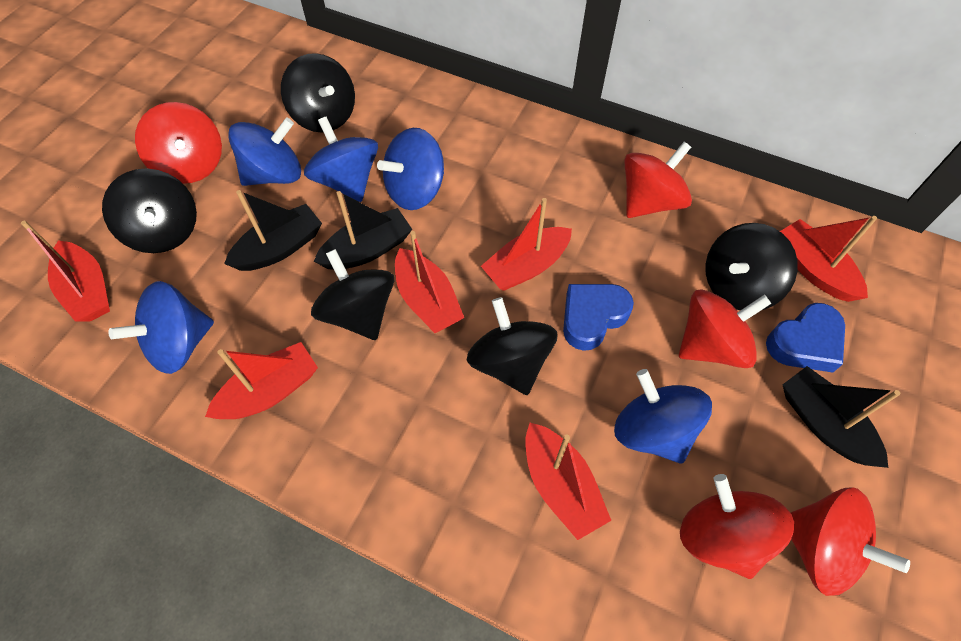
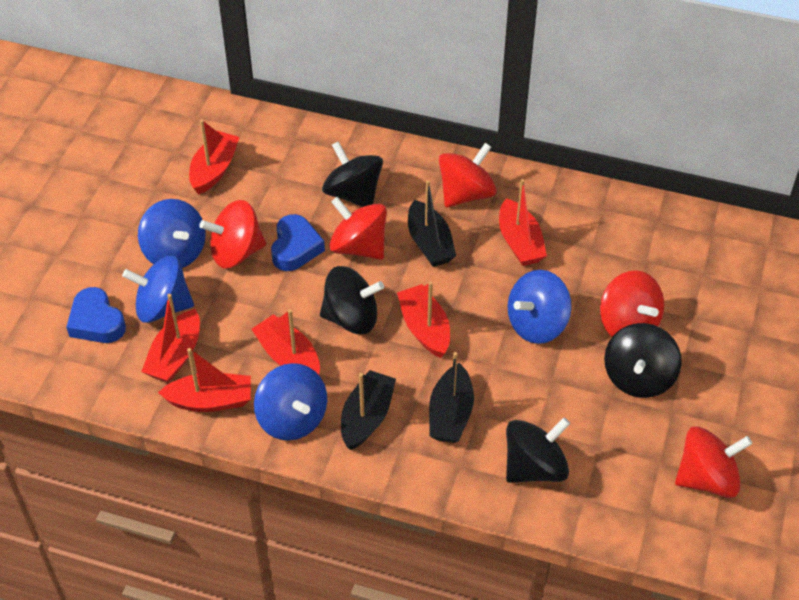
black spinning top: [102,168,197,253] [281,53,355,133] [311,249,394,340] [467,297,558,395] [705,223,798,310] = 5 -> [320,266,384,334] [322,141,383,207] [506,418,570,483] [604,323,682,398] = 4
blue spinning top: [108,281,214,374] [228,118,301,186] [304,117,378,202] [377,128,444,210] [614,369,712,464] = 5 -> [122,256,194,323] [138,199,206,268] [254,363,327,441] [508,270,572,344] = 4

